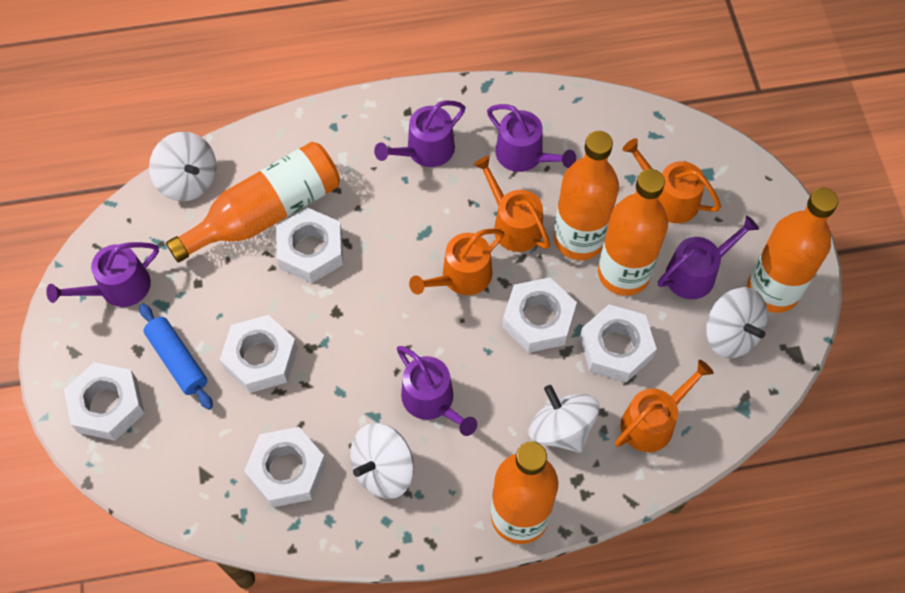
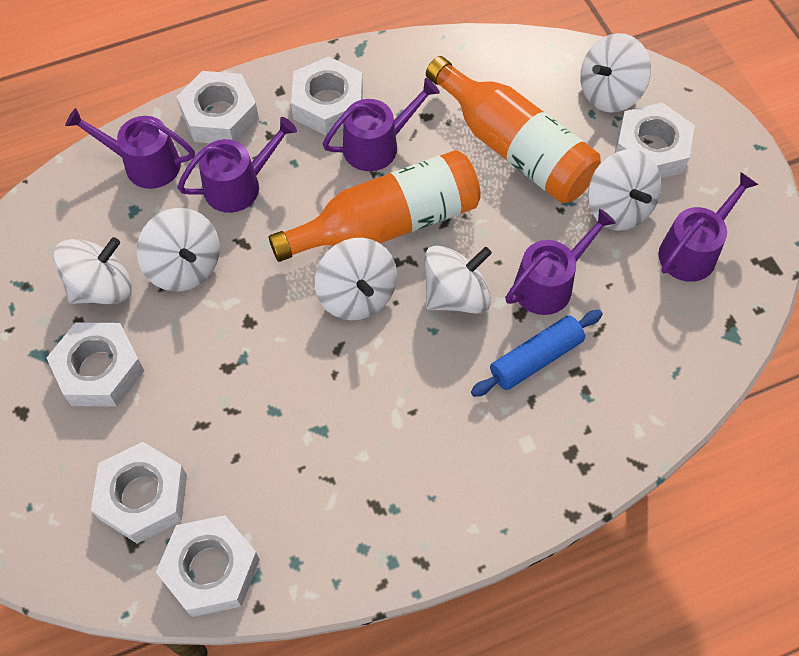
orange bottle: [166,142,340,263] [491,442,558,544] [554,131,619,260] [598,169,668,296] [747,188,839,313] = 5 -> [269,150,481,262] [426,56,601,203] = 2
orange watering can: [409,228,504,295] [473,156,550,252] [615,360,714,452] [622,138,721,223] = 4 -> none = 0
white spinning top: [149,132,216,201] [350,423,414,499] [529,385,600,453] [706,287,768,358] = 4 -> [53,237,132,304] [137,208,220,292] [315,238,397,320] [424,245,492,314] [580,33,651,113] [588,149,661,231] = 6

